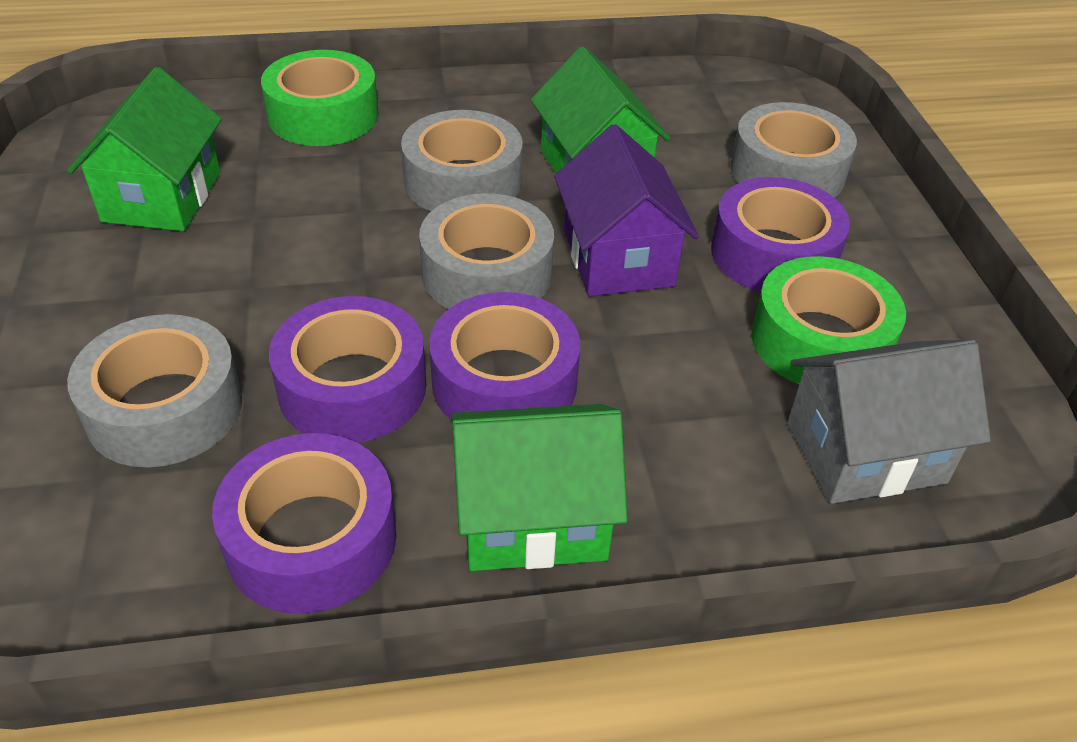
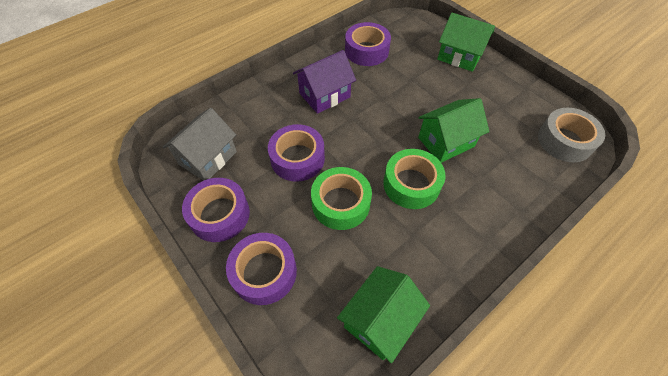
grey tape: [67,314,242,467] [401,110,523,211] [419,194,554,309] [730,102,857,197] = 4 -> [538,108,605,162] = 1

